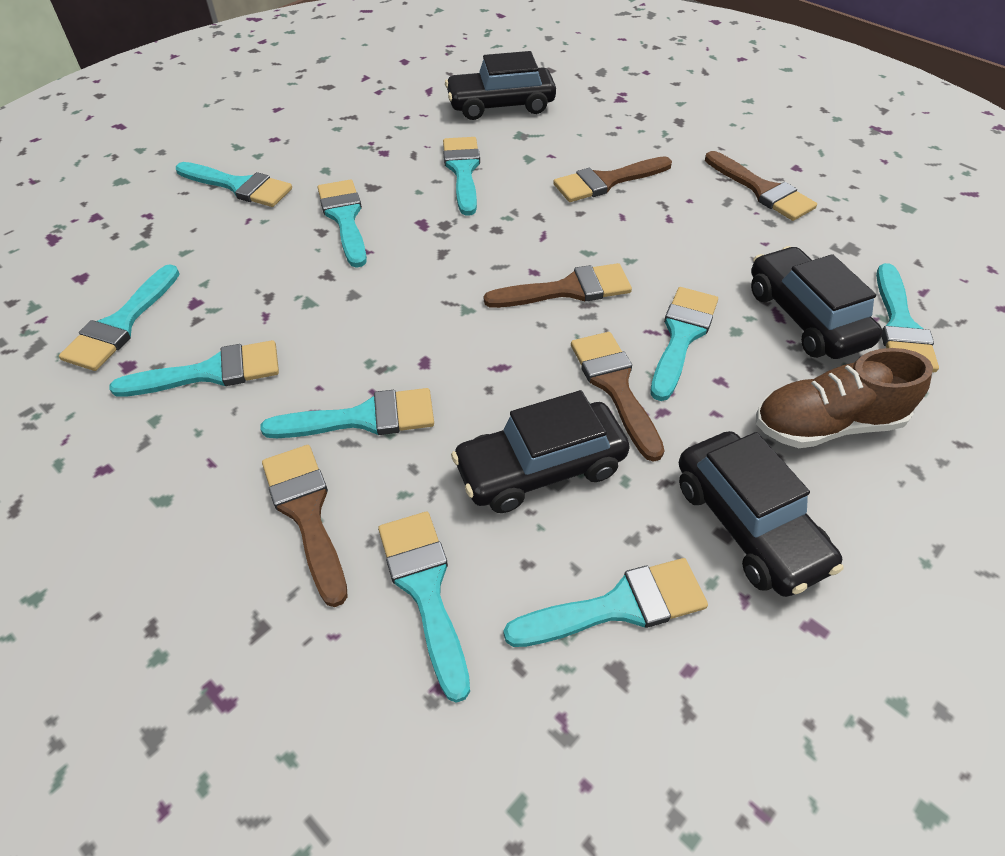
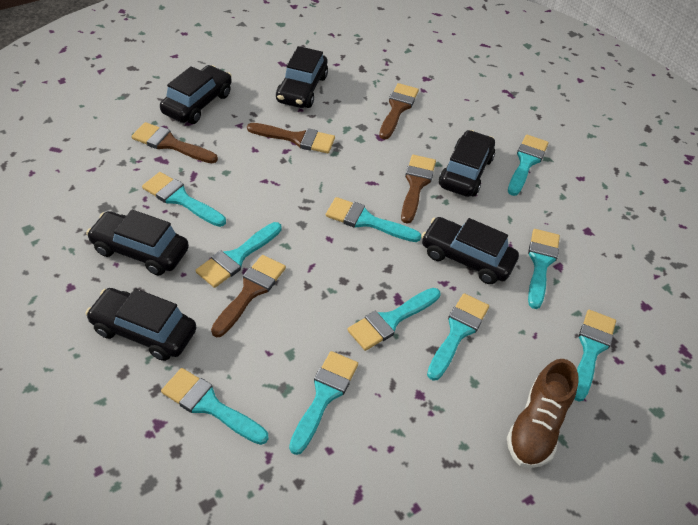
black car: [445,51,556,120] [451,390,630,513] [679,431,844,597] [751,246,883,359] = 4 -> [85,288,197,361] [86,210,189,276] [160,65,232,124] [276,46,328,108] [421,217,519,284] [439,130,495,197] = 6

